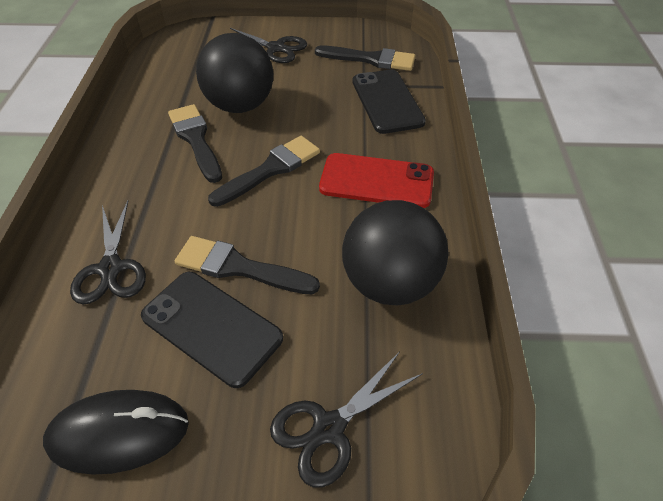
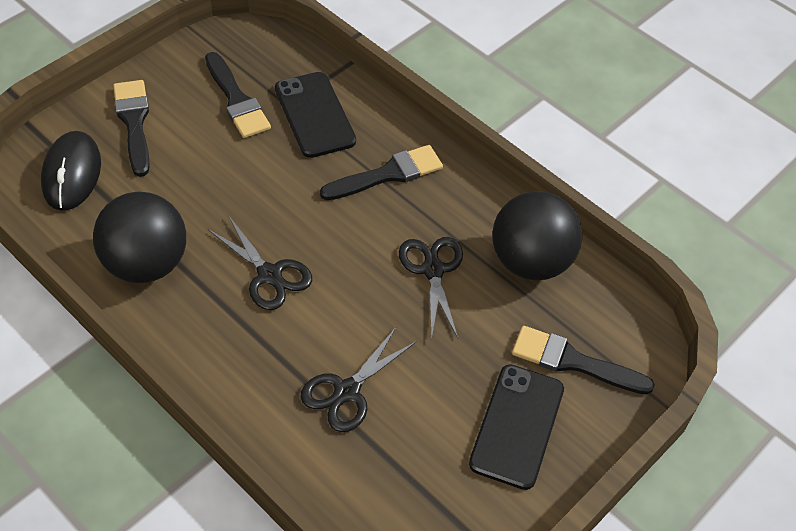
red phone: [319,153,434,208] = 1 -> none = 0

